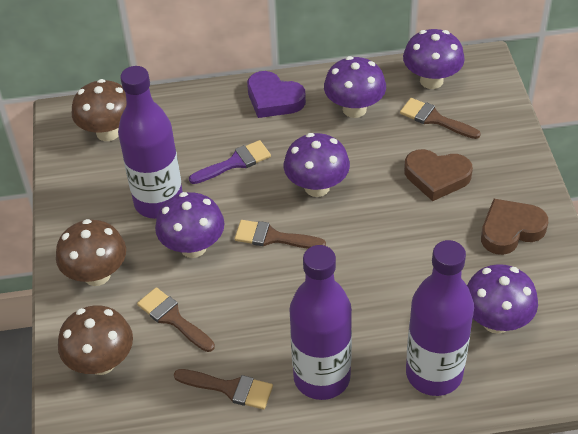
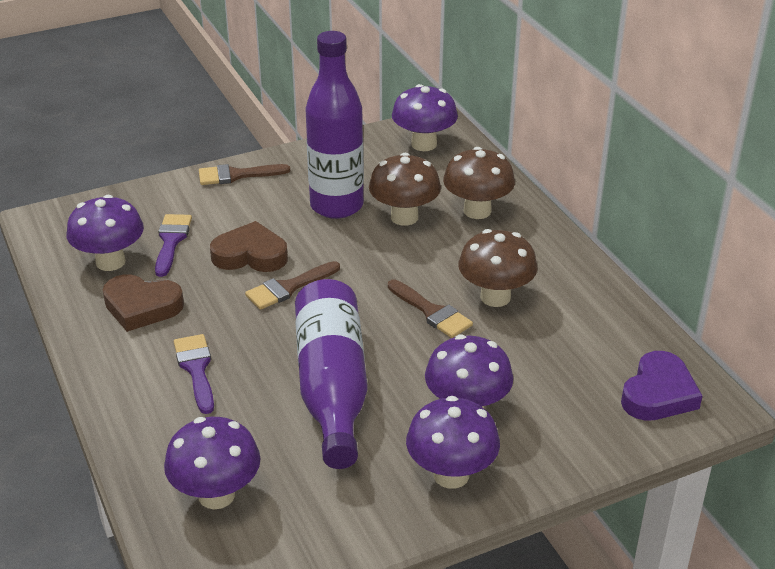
brown brush: [137,287,215,352] [174,369,273,410] [234,220,326,249] [400,98,481,139] = 4 -> [199,164,290,185] [245,261,340,310] [388,279,473,338] = 3
purple bottle: [118,66,183,219] [289,245,352,400] [406,240,474,396] = 3 -> [295,279,367,469] [305,31,364,219] = 2
purple brush: [189,140,271,184] = 1 -> [155,214,192,277] [174,334,214,414] = 2

